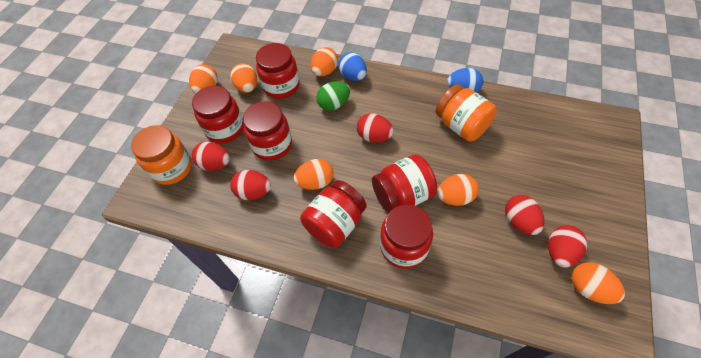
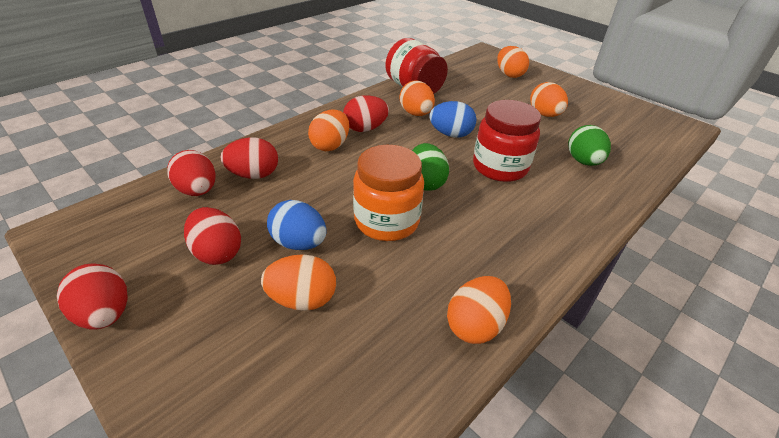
green egg: [316,81,350,111] = 1 -> [412,143,449,191] [568,125,611,166] = 2
orange jar: [131,125,192,185] [435,84,497,142] = 2 -> [353,145,424,241] = 1
red jar: [192,86,244,143] [243,102,292,161] [256,43,300,99] [300,180,367,248] [372,154,437,213] [380,204,433,269] = 6 -> [385,38,448,94] [473,100,541,182] = 2

